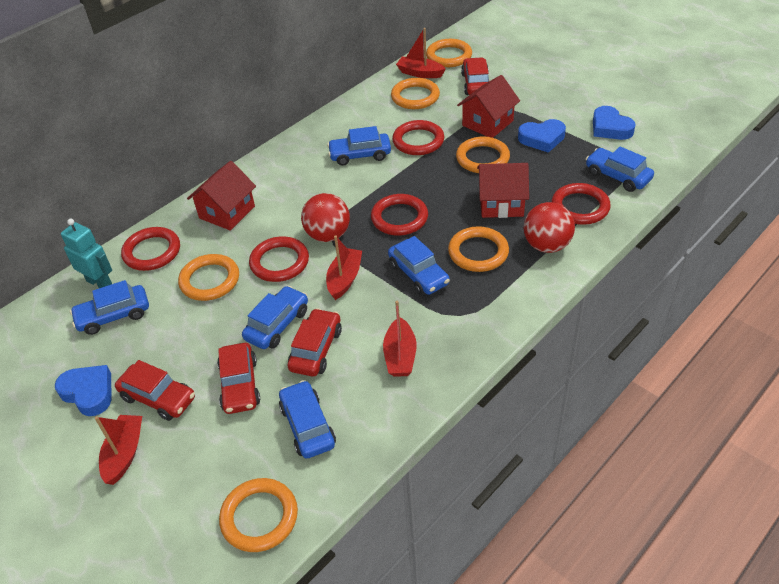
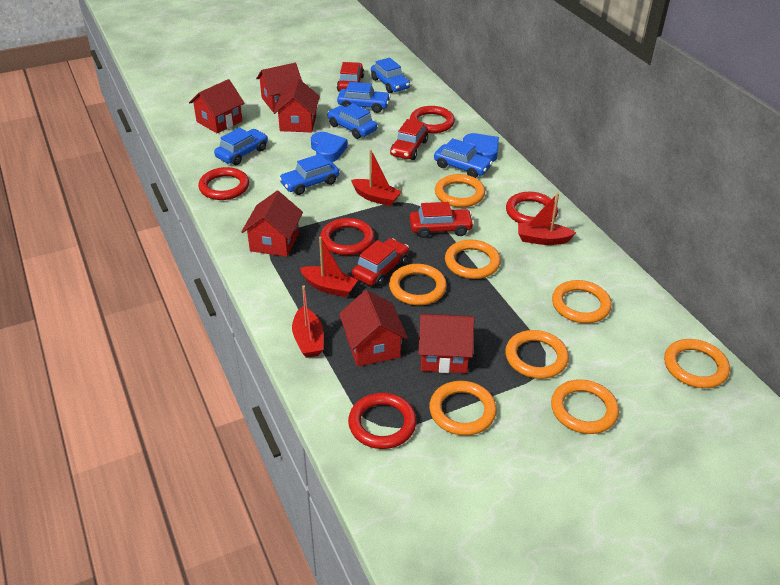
blue heart: [55,365,112,416] [518,119,566,153] [593,106,636,140] = 3 -> [311,132,347,162] [463,133,499,162] = 2
orange ring: [178,254,239,301] [219,478,298,552] [391,78,440,109] [426,39,472,67] [448,226,509,272] [456,136,510,173] = 6 -> [389,264,447,305] [429,381,497,436] [435,174,485,207] [445,240,501,279] [505,330,569,379] [551,379,619,434] [552,280,612,323] [664,339,730,388] = 8
red ball: [301,193,350,242] [524,202,575,253] = 2 -> none = 0
red house: [187,161,256,231] [457,75,520,138] [477,163,529,218] = 3 -> [189,79,244,133] [241,191,303,257] [256,63,302,112] [274,79,320,133] [339,290,408,367] [418,314,474,373] = 6
turquoise robot: [61,219,112,288] = 1 -> none = 0

